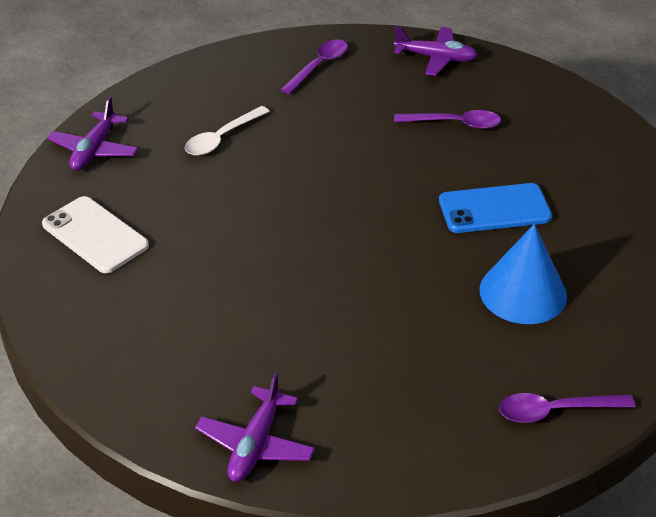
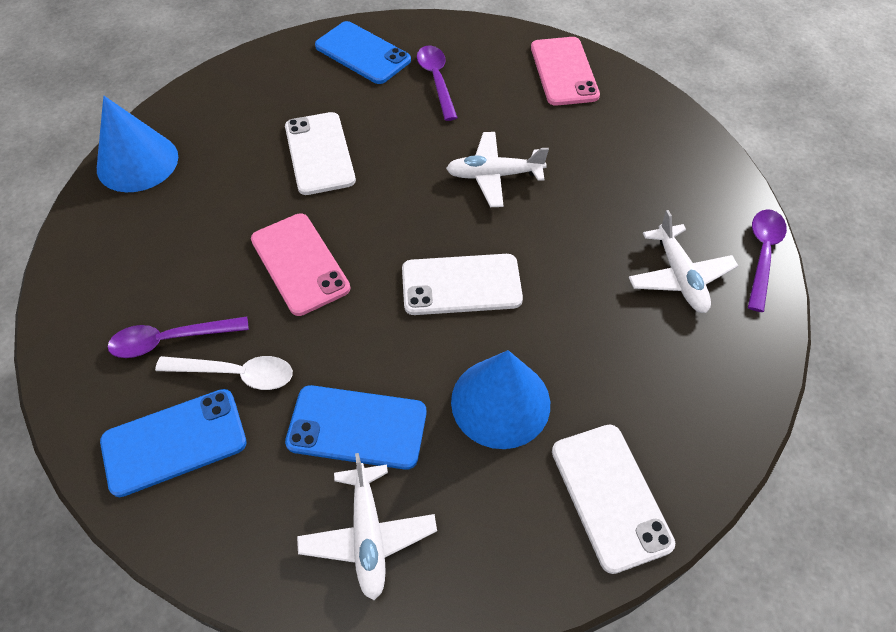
blue cone: [480,224,567,324] = 1 -> [97,96,178,192] [451,350,550,449] = 2
blue phone: [439,183,552,233] = 1 -> [100,389,247,497] [285,385,427,470] [315,21,411,84] = 3
pink phone: none = 0 -> [251,213,350,316] [531,37,600,106] = 2
purple plane: [47,96,139,170] [195,372,315,482] [394,26,478,76] = 3 -> none = 0
white phone: [42,196,149,273] = 1 -> [285,112,356,195] [402,254,523,315] [552,425,675,574] = 3
white plane: none = 0 -> [297,453,437,600] [446,132,549,207] [629,210,738,313] = 3

